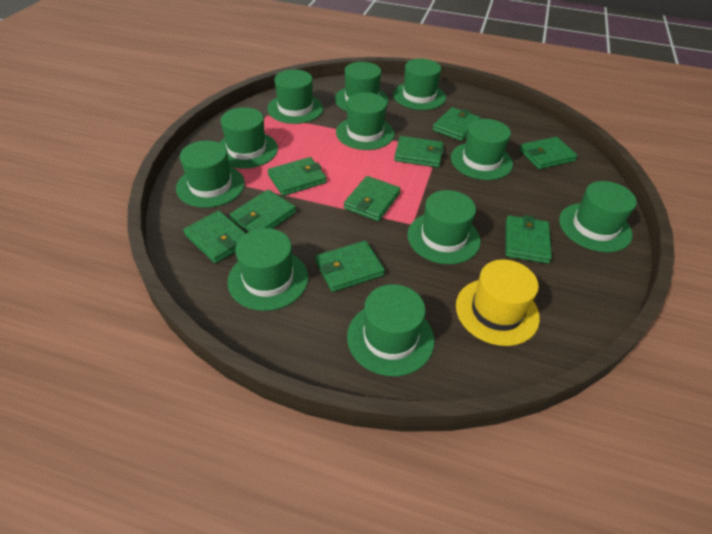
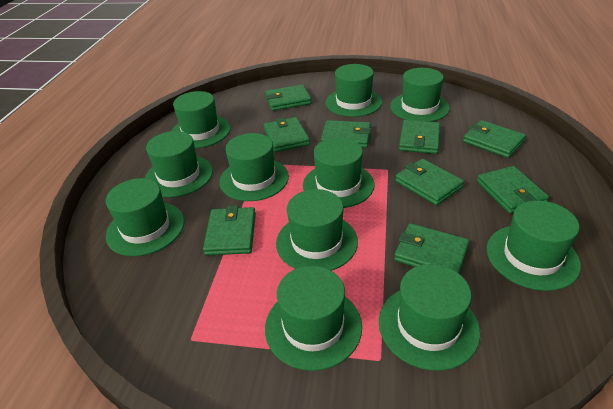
yellow hat: [456,259,540,346] = 1 -> none = 0

